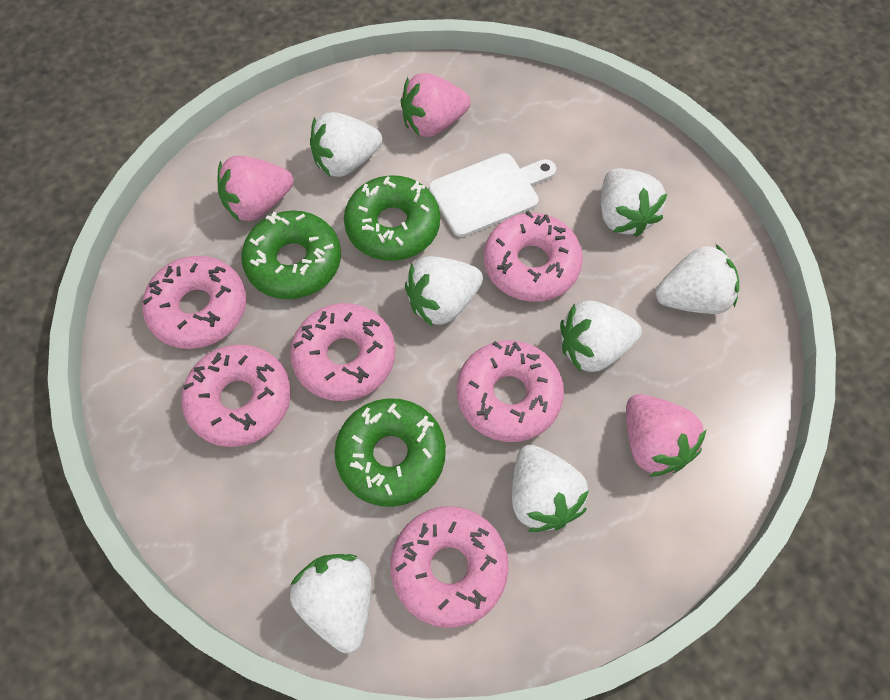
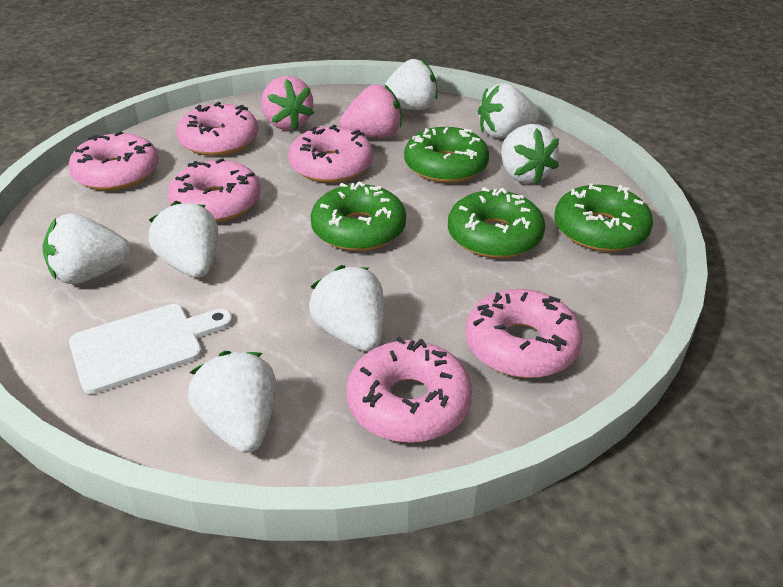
green donut: [241,210,341,299] [334,398,446,507] [344,175,440,261] = 3 -> [311,181,406,251] [404,127,489,183] [448,187,545,258] [554,183,653,252] = 4
pink strawberry: [218,156,293,222] [401,73,471,137] [626,394,707,477] = 3 -> [261,76,314,130] [339,84,402,138] = 2

